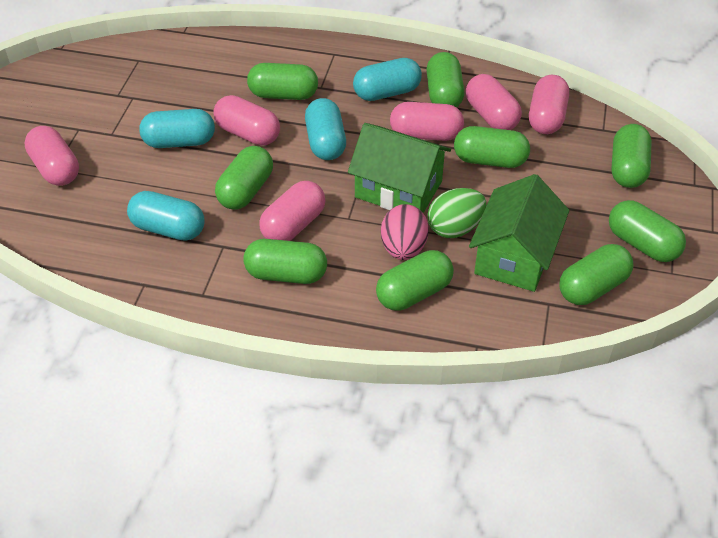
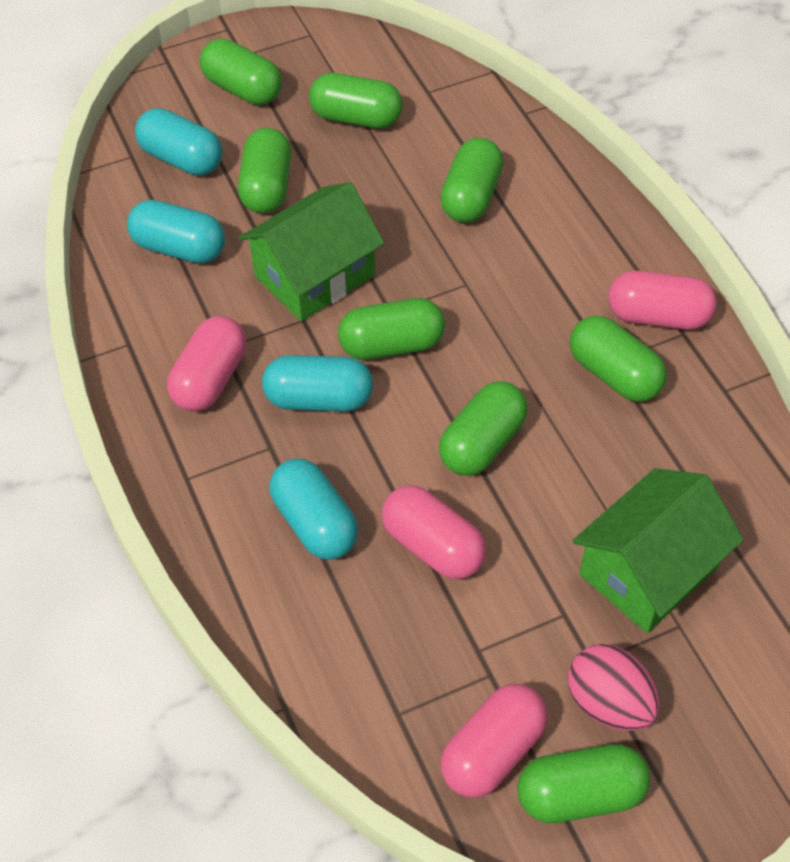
green capsule: [215,146,273,210] [243,239,327,284] [247,63,318,100] [376,250,454,311] [426,52,464,108] [454,126,530,168] [559,244,633,305] [609,200,686,262] [611,124,652,188] = 9 -> [200,38,282,105] [238,128,291,213] [309,73,403,128] [338,298,445,360] [439,381,528,476] [440,138,503,223] [517,744,650,823] [570,316,667,402] = 8
green egg: [427,188,486,238] = 1 -> none = 0
pink capsule: [24,126,79,186] [213,95,280,146] [259,181,326,241] [390,102,464,141] [466,74,522,130] [529,75,569,134] = 6 -> [167,316,246,411] [382,485,486,579] [441,684,548,797] [609,271,716,330] = 4

